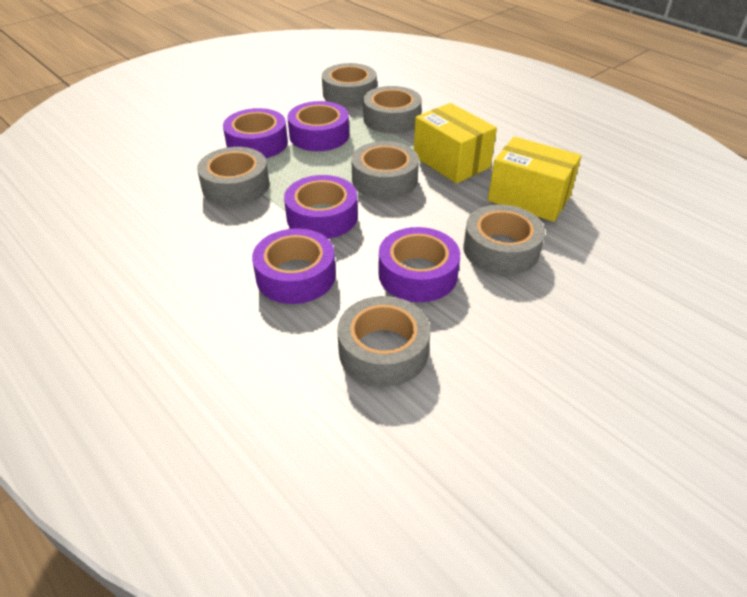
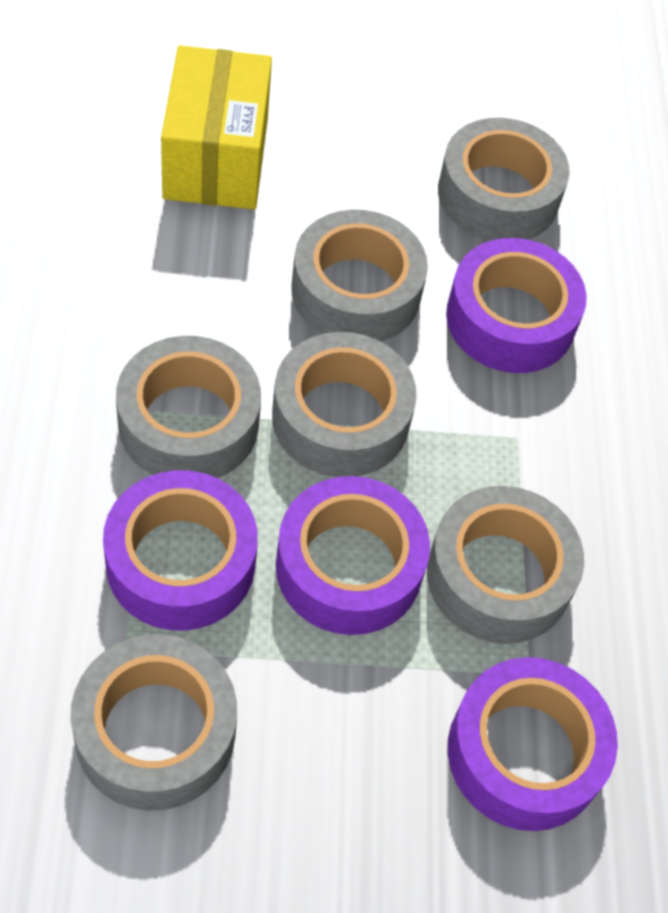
purple tape: [223,108,288,158] [252,228,336,304] [284,175,358,239] [287,101,349,151] [379,227,460,302] = 5 -> [103,470,258,631] [276,476,430,635] [446,238,587,373] [448,657,618,831] = 4
yellow box: [414,103,497,183] [488,137,581,222] = 2 -> [161,45,272,209] = 1

